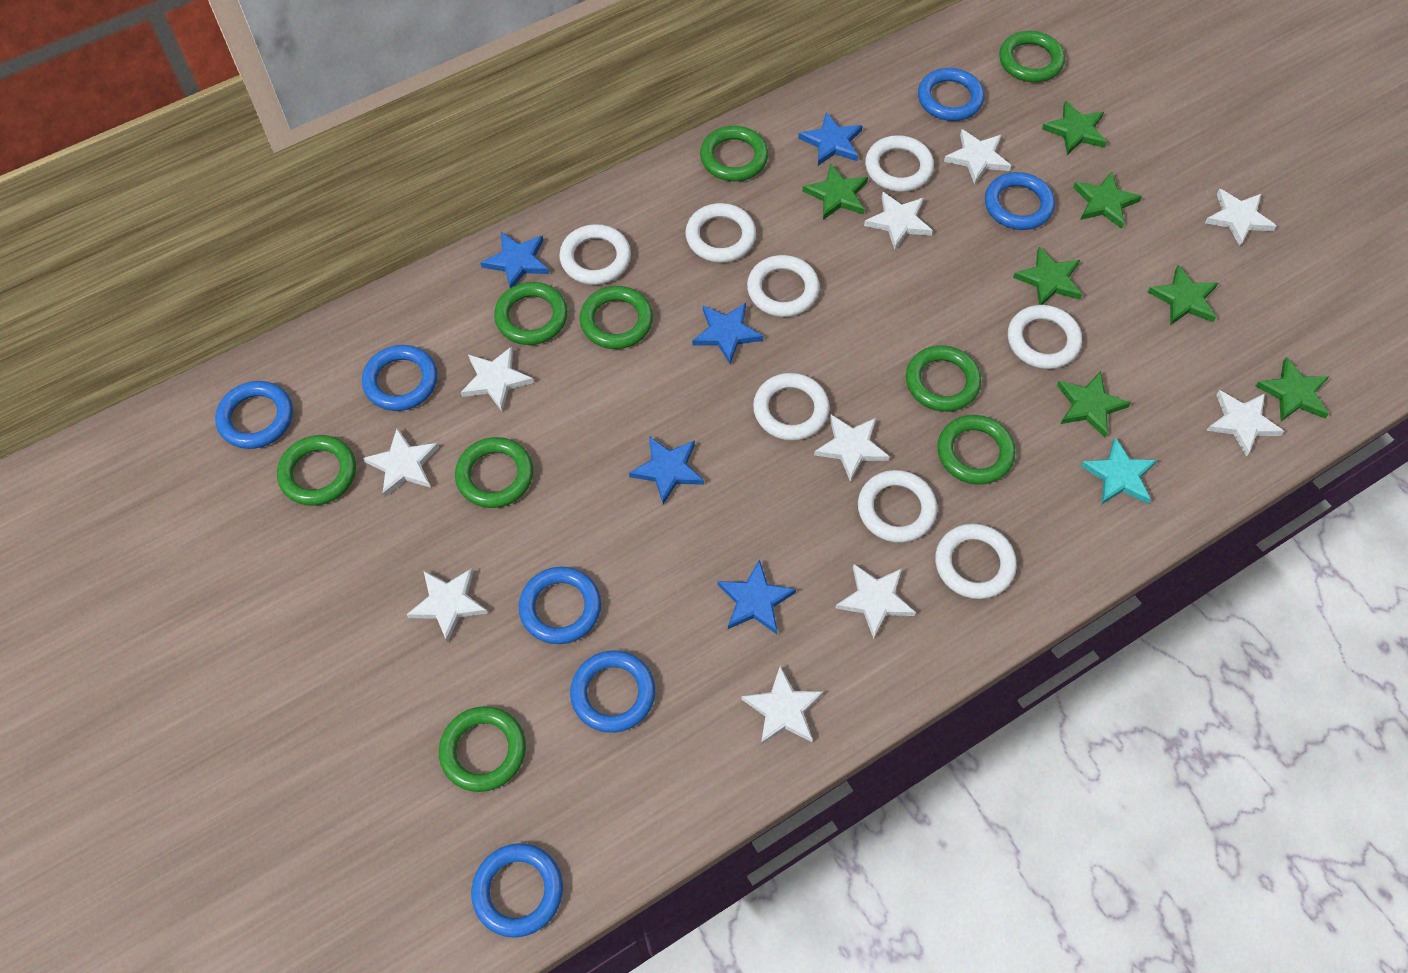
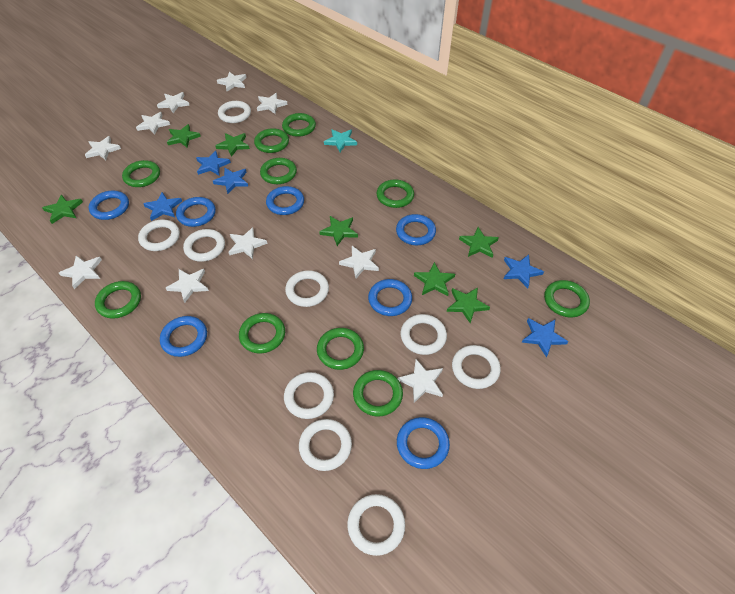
green ring: [277,435,356,506] [439,706,526,792] [455,437,533,508] [494,282,568,345] [579,286,653,349] [700,126,768,181] [906,345,981,412] [937,415,1016,484] [999,31,1065,82] = 9 -> [95,281,141,319] [122,160,160,187] [239,313,285,354] [254,128,289,153] [260,158,297,184] [282,113,316,137] [317,328,364,370] [353,370,403,416] [377,179,414,208] [544,280,590,317] = 10
white ring: [559,224,631,285] [685,203,756,263] [747,255,820,317] [753,373,830,440] [858,470,937,543] [865,135,934,192] [935,524,1017,599] [1008,305,1082,369] = 8 -> [138,219,180,251] [183,229,225,262] [218,101,251,123] [284,372,334,419] [285,270,329,307] [299,419,352,471] [347,494,405,556] [401,314,447,355] [452,345,501,389] = 9

